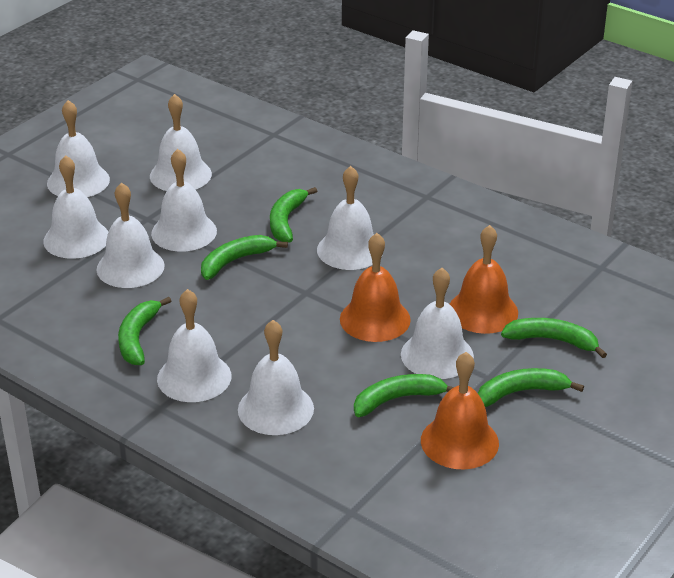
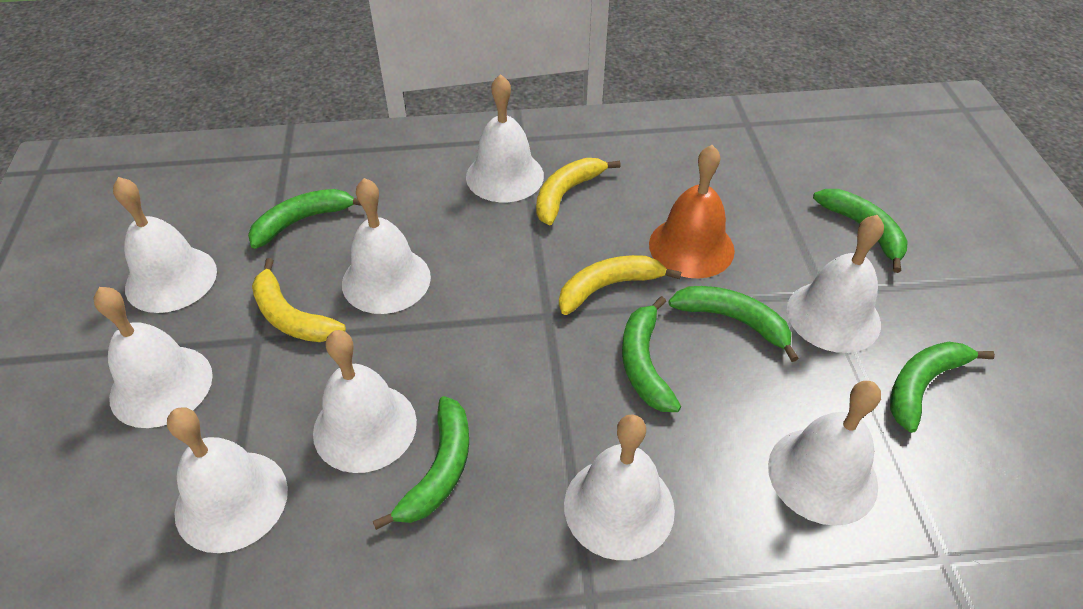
orange bell: [340,233,411,342] [421,352,499,469] [450,225,518,334] = 3 -> [649,145,735,278] = 1
yellow banana: none = 0 -> [252,258,346,342] [536,158,621,226] [559,255,681,315] = 3

